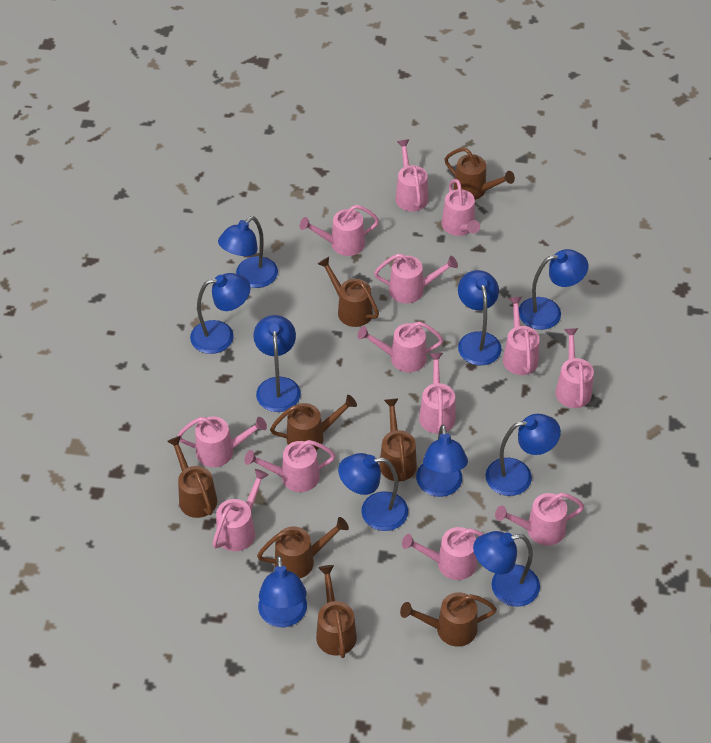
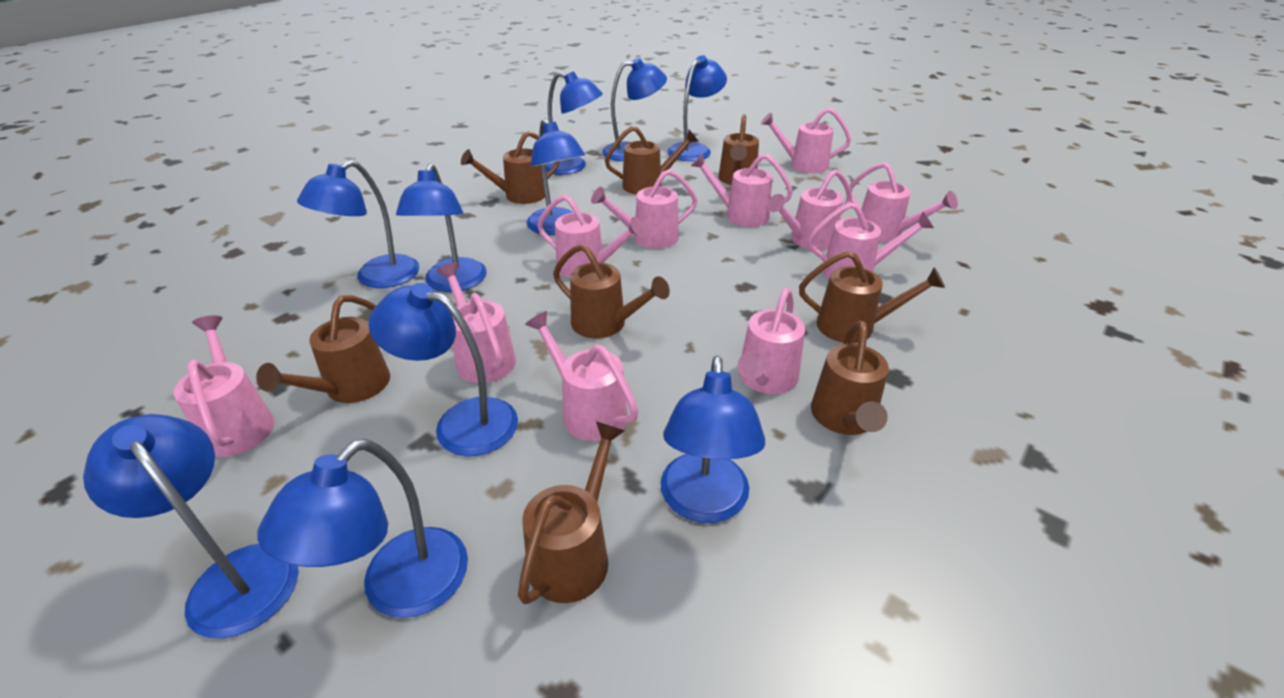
pink watering can: [177,416,267,467] [213,469,269,551] [244,440,336,492] [300,205,379,256] [357,322,443,372] [374,253,458,303] [395,139,428,211] [402,527,484,580] [419,353,456,434] [442,179,480,236] [495,493,584,546] [503,297,540,375] [555,328,594,408] = 13 -> [173,315,275,457] [436,262,516,383] [525,311,638,441] [537,195,645,278] [591,169,698,249] [691,153,793,227] [738,288,805,394] [761,108,851,173] [767,169,852,250] [808,202,934,278] [849,162,958,242] = 11

